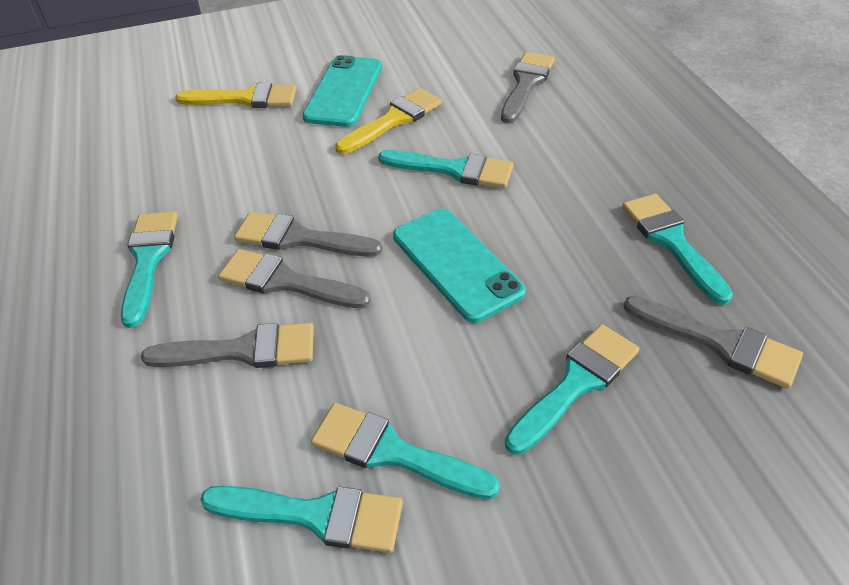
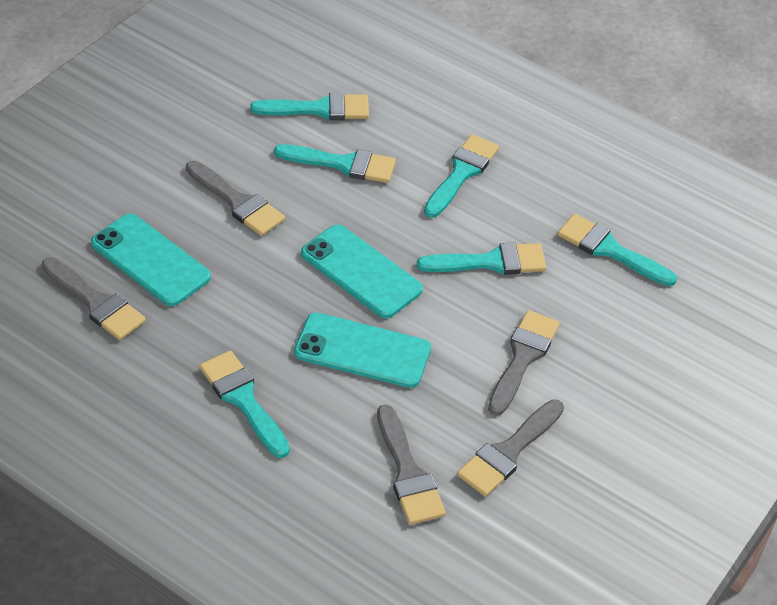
turquoise phone: [302,55,382,127] [393,209,526,323] = 2 -> [91,214,211,306] [294,312,431,388] [301,224,423,318] = 3
yellow brush: [175,83,297,108] [335,88,442,154] = 2 -> none = 0

